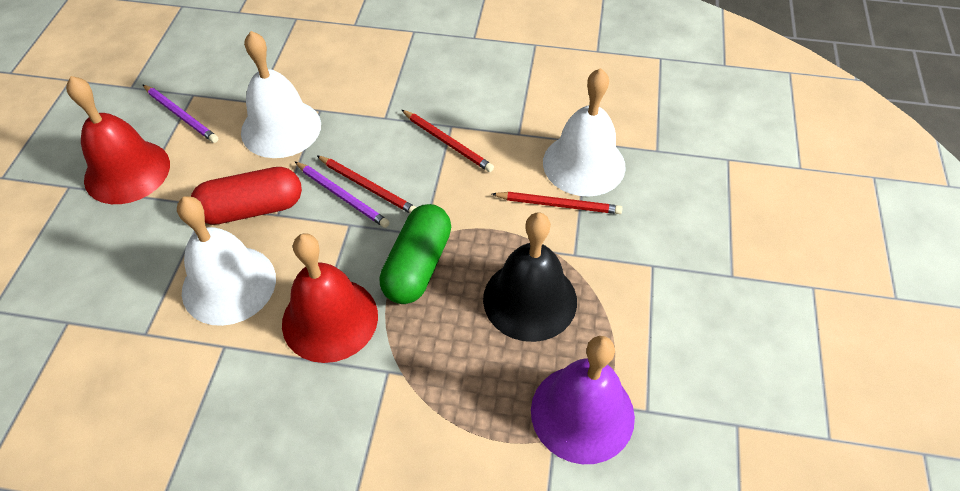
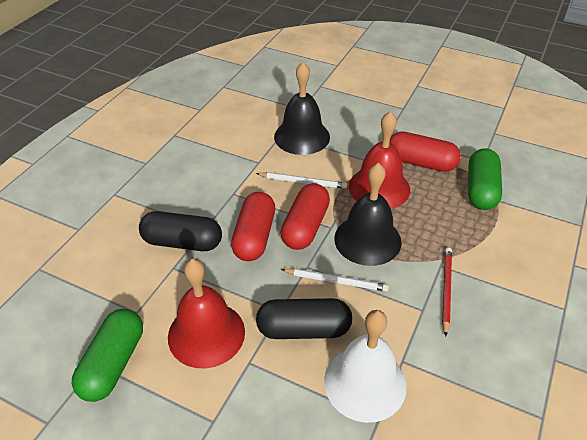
black bell: [483,212,577,342] = 1 -> [274,62,330,155] [334,163,402,266] = 2
black capsule: none = 0 -> [139,211,222,251] [256,298,352,339] = 2
green capsule: [379,204,451,304] = 1 -> [72,309,143,402] [468,148,502,210] = 2
purple bell: [531,336,635,464] = 1 -> none = 0
purple pencil: [142,84,218,143] [294,161,390,228] = 2 -> none = 0
red capsule: [191,167,302,225] = 1 -> [231,192,275,261] [281,183,330,250] [390,131,461,172] = 3
red pencil: [317,155,417,213] [402,110,494,172] [492,192,623,214] = 3 -> [442,247,452,337] = 1
white bell: [177,196,276,326] [241,31,321,158] [543,68,626,197] = 3 -> [324,310,407,423] = 1
white pencil: none = 0 -> [256,172,347,189] [281,268,389,292] = 2

